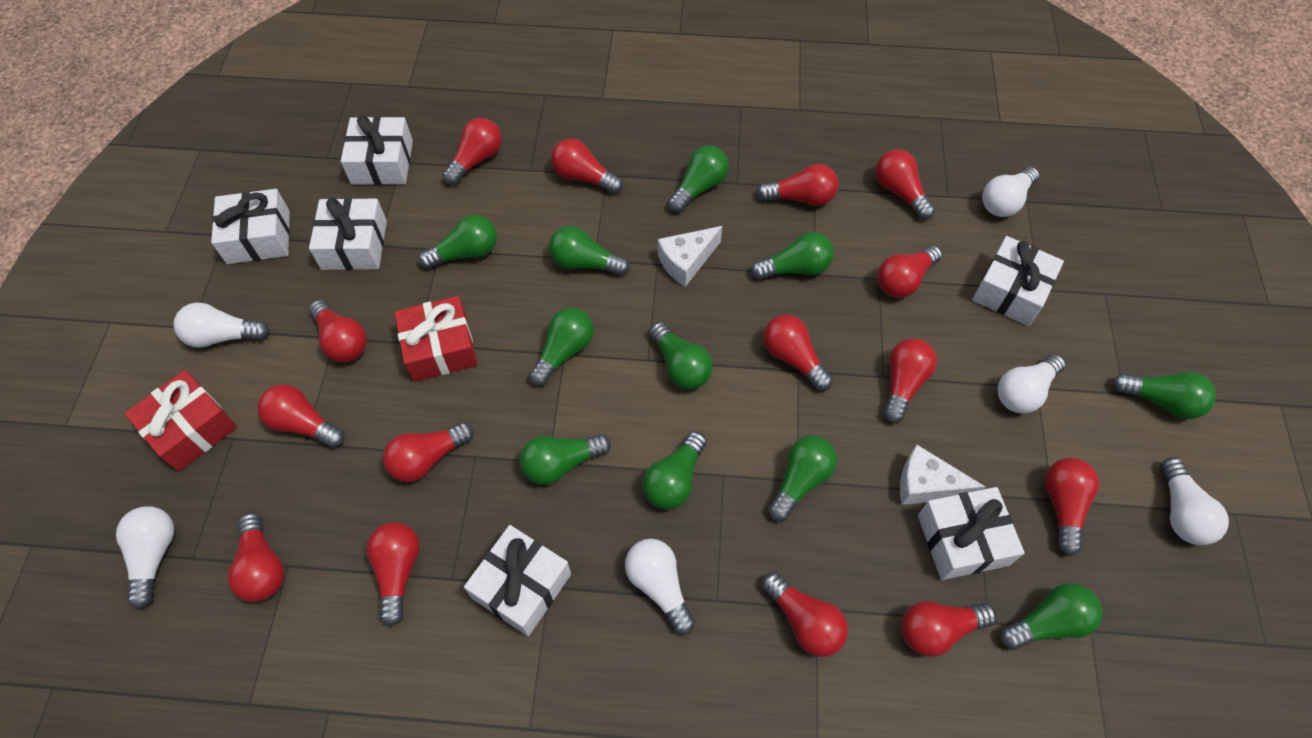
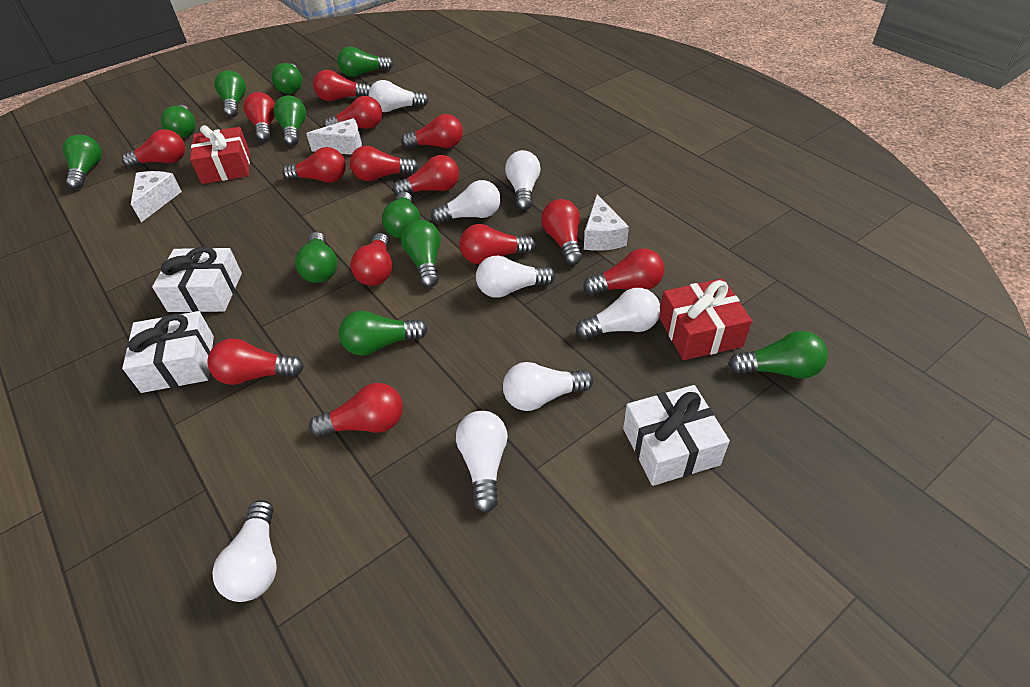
red light bulb: [227,513,284,602] [257,384,345,448] [309,300,367,362] [366,522,420,627] [383,422,474,482] [443,118,502,185] [551,138,623,194] [757,164,838,206] [762,572,848,657] [763,315,833,391] [875,149,935,220] [877,245,942,298] [883,338,937,423] [901,601,996,657] [1045,458,1099,556] = 15 -> [122,129,185,167] [207,339,304,385] [244,92,275,142] [283,147,346,183] [309,383,403,437] [313,70,370,101] [323,96,382,129] [350,146,419,181] [351,233,392,286] [393,155,459,195] [401,114,463,148] [459,224,536,264] [541,199,582,265] [583,249,664,295] = 14
white cheese: [658,226,722,287] [900,445,986,505] = 2 -> [131,171,182,222] [306,118,362,155] [584,194,629,251] = 3
white gift: [211,189,290,264] [309,197,387,270] [341,115,413,185] [464,525,571,636] [918,487,1025,580] [972,236,1064,326] = 6 -> [122,311,214,393] [152,247,242,312] [623,385,730,486] = 3
white light bulb: [116,506,174,609] [173,303,270,348] [625,539,695,635] [982,167,1039,217] [998,354,1066,414] [1161,457,1229,545] = 6 -> [213,500,277,602] [369,80,429,112] [431,180,501,224] [456,411,508,513] [476,256,555,298] [503,362,593,411] [505,150,540,210] [576,288,660,339] = 8

